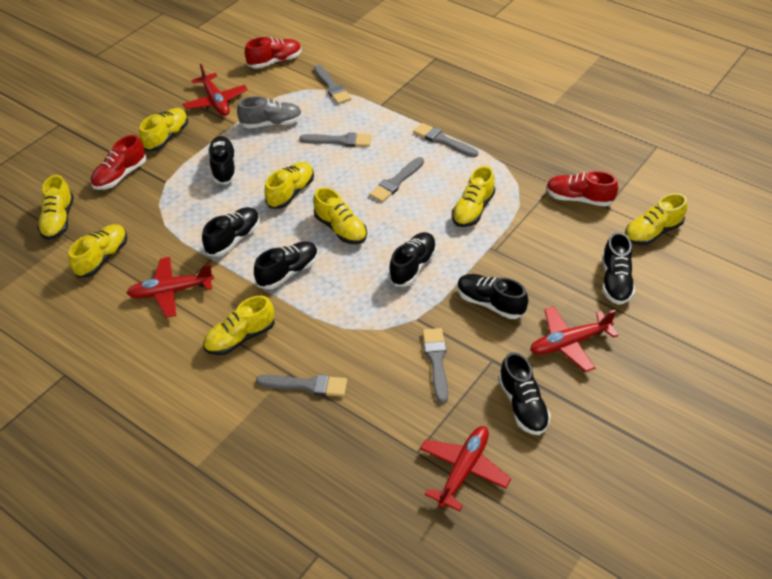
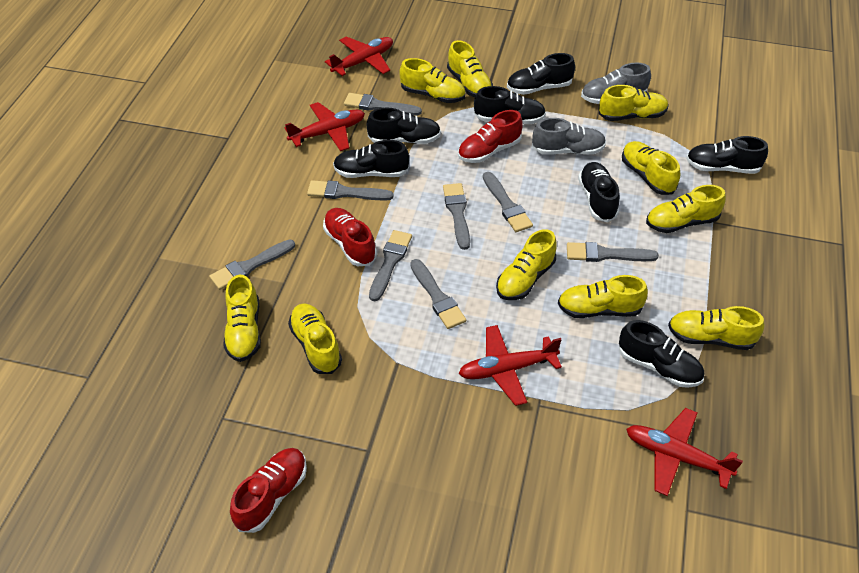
grey brush: [256,374,347,397] [299,132,371,147] [314,65,351,104] [369,157,424,202] [413,123,478,157] [423,328,448,404] = 6 -> [209,239,295,290] [307,180,394,201] [344,93,422,115] [369,230,412,301] [410,259,466,329] [443,183,470,250] [483,172,533,232] [567,242,659,262] = 8
grey shoe: [237,96,302,129] = 1 -> [532,118,606,155] [581,63,651,104] = 2
yellow shoe: [37,175,74,240] [68,224,127,278] [139,108,188,151] [203,296,275,355] [265,162,314,209] [313,187,367,244] [452,166,495,227] [625,193,688,245] = 8 -> [223,275,261,362] [288,303,342,374] [399,58,465,103] [447,40,493,97] [496,229,557,300] [558,275,648,318] [599,85,669,121] [622,141,680,195] [646,185,726,233] [668,306,764,350] = 10

